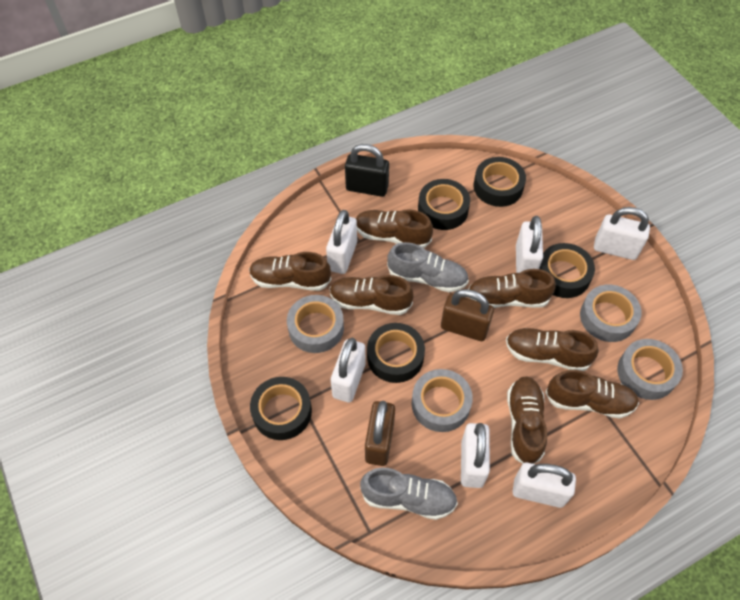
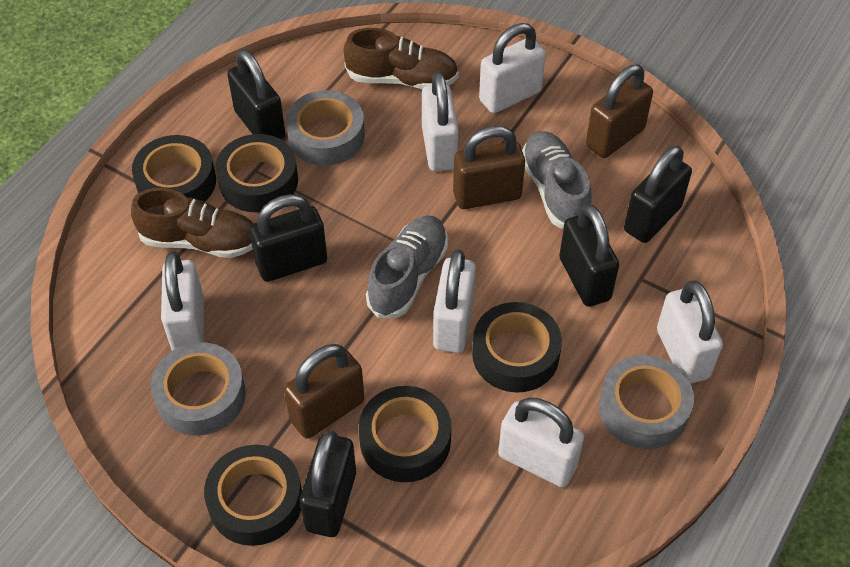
black padlock: [345,144,389,197] = 1 -> [227,49,286,139] [249,194,327,282] [300,430,356,537] [559,204,619,307] [624,146,692,243] = 5
brown padlock: [365,401,395,466] [441,289,494,341] = 2 -> [284,344,364,439] [453,126,525,209] [586,64,653,158] = 3
brown shoe: [249,252,332,291] [330,275,414,315] [355,210,433,248] [469,269,556,308] [506,328,599,371] [507,376,547,464] [545,370,639,419] = 7 -> [131,188,253,258] [344,28,459,90] = 2
grey tape: [287,295,344,353] [412,369,473,432] [580,284,642,342] [617,339,683,400] = 4 -> [151,342,246,436] [286,90,365,166] [599,355,694,449] = 3

